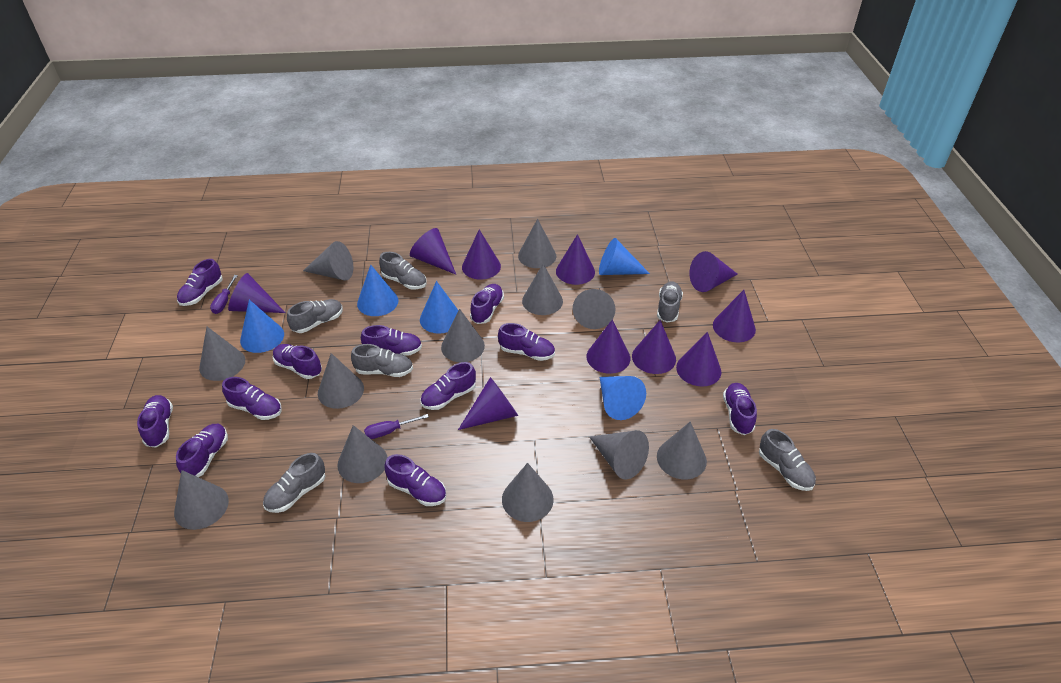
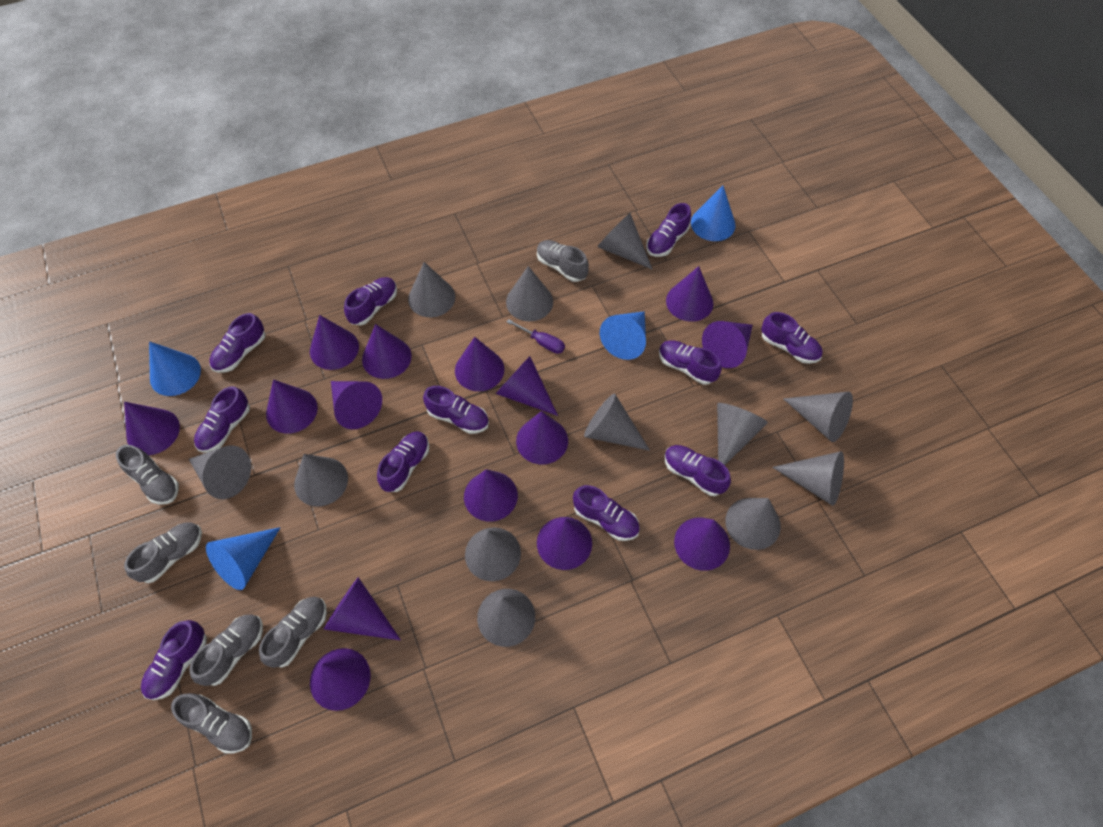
blue cone: [240,300,284,353] [357,265,398,316] [420,281,459,334] [599,238,650,275] [599,376,646,420] = 5 -> [149,341,201,396] [206,527,281,590] [600,311,646,360] [691,186,736,241] = 4
purple cone: [228,273,285,313] [410,228,456,274] [458,377,518,430] [462,229,501,280] [556,234,595,285] [586,319,630,374] [632,320,676,374] [676,332,721,386] [689,251,738,292] [713,290,756,342] = 10 -> [124,402,180,455] [266,379,318,433] [310,315,359,370] [310,648,370,711] [324,577,401,640] [331,381,382,429] [362,324,411,379] [455,337,504,391] [464,469,518,522] [495,356,558,416] [516,411,568,464] [537,517,592,570] [666,266,713,322] [674,518,730,571] [702,321,753,368] = 15
purple screwdriver: [210,275,238,314] [364,414,429,439] = 2 -> [507,319,565,354] = 1

